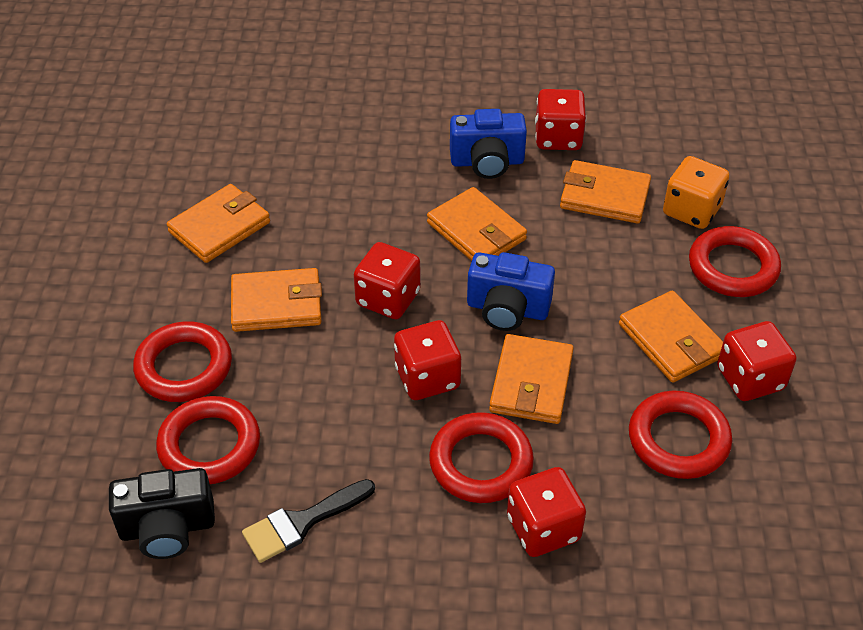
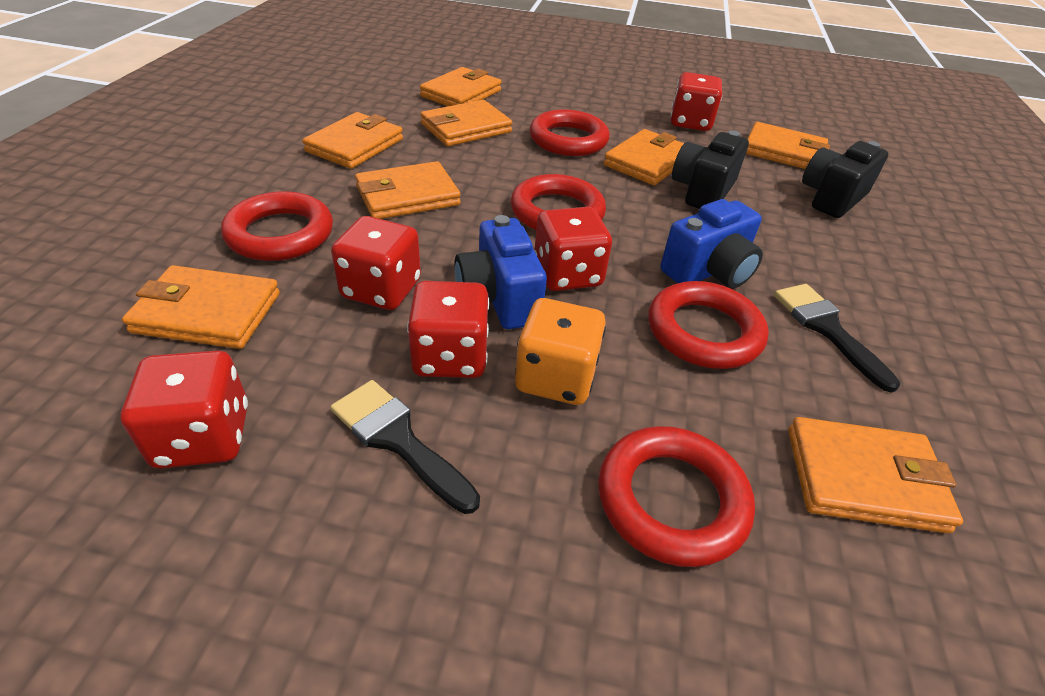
black brush: [242,479,375,563] = 1 -> [330,380,480,514] [774,284,900,393] = 2
black camera: [109,468,215,559] = 1 -> [672,130,749,209] [802,141,888,218] = 2
orange wallet: [167,184,270,263] [231,268,322,332] [427,187,527,261] [489,334,574,424] [560,160,651,224] [619,291,723,383] = 6 -> [122,265,280,349] [303,112,403,169] [355,161,461,219] [420,67,501,106] [420,100,512,146] [604,129,684,185] [746,122,830,169] [788,417,963,533] = 8

